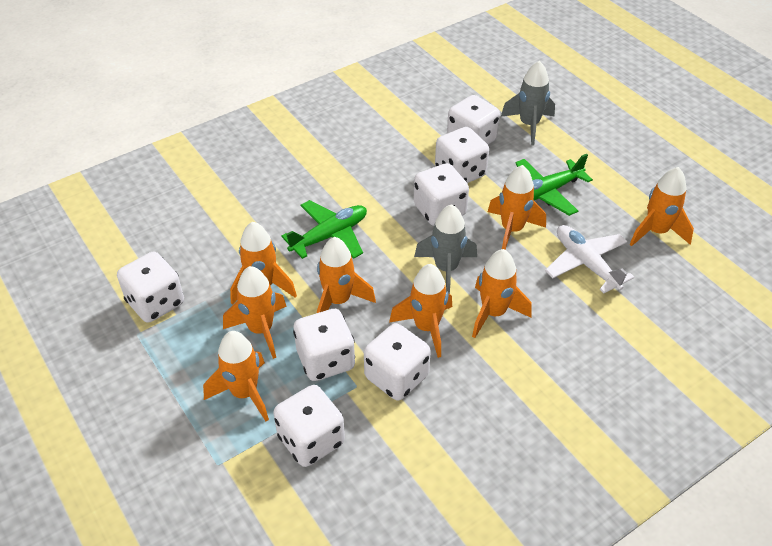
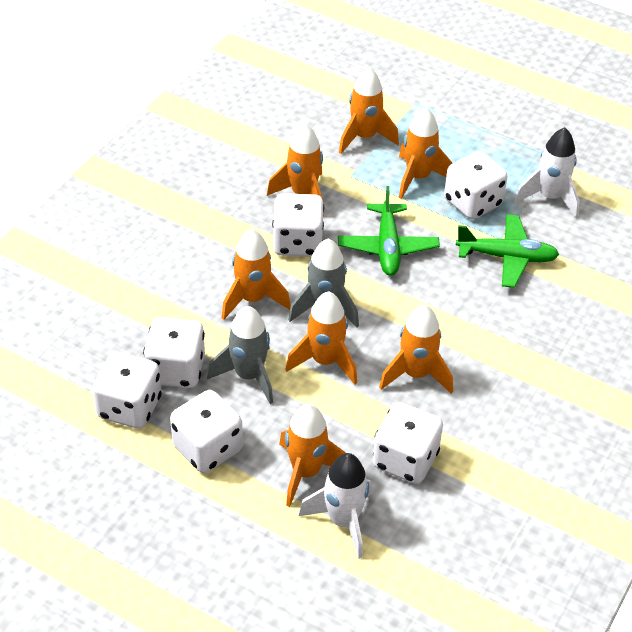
orange rocket: [203,331,269,421] [223,266,287,359] [230,222,297,305] [317,237,376,313] [389,264,452,358] [472,249,532,338] [488,165,546,250] [630,167,694,246] = 8 -> [222,229,291,320] [267,124,324,216] [279,404,346,507] [285,291,357,384] [339,67,399,154] [379,305,453,394] [399,108,452,199] = 7
white dice: [117,252,184,323] [273,385,345,467] [293,309,355,381] [364,323,431,401] [414,163,469,226] [435,127,489,183] [447,95,500,144] = 7 -> [92,352,162,428] [143,317,205,388] [170,390,243,473] [272,193,324,257] [373,402,443,484] [444,151,508,219] = 6
white plane: [545,225,634,293] = 1 -> none = 0
white rocket: none = 0 -> [298,453,373,559] [514,127,580,218] = 2

